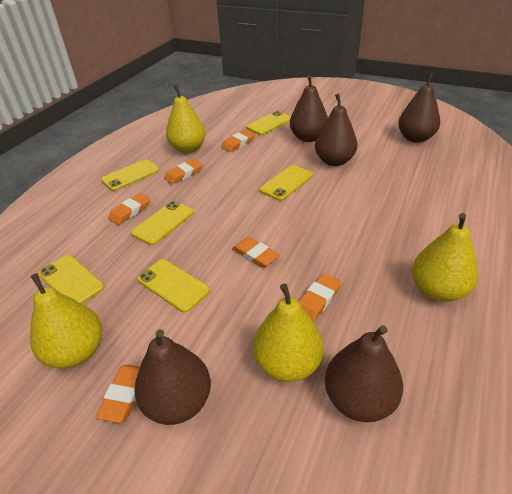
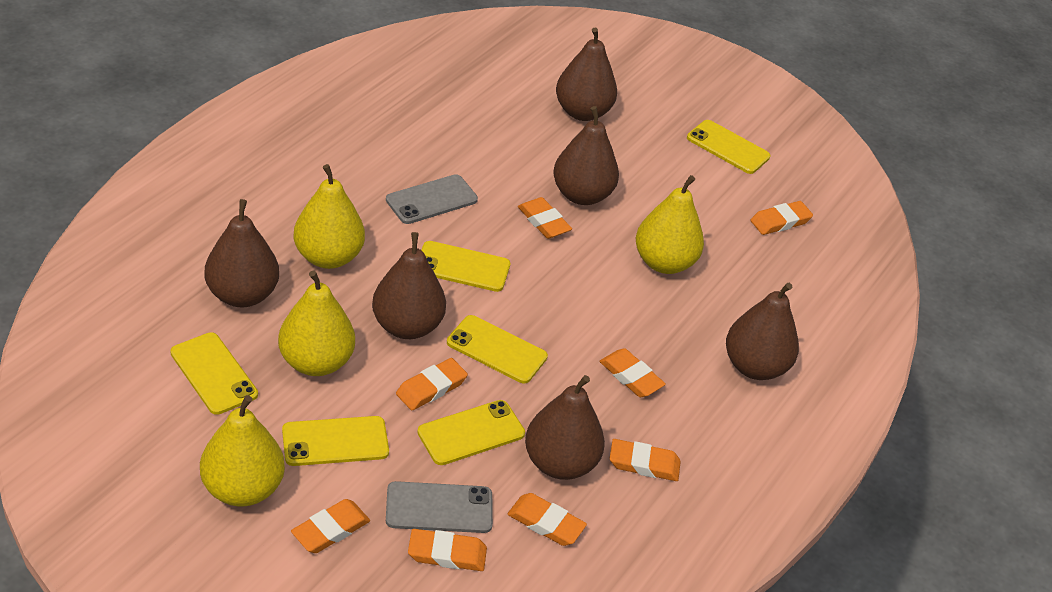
brown pear: [134,329,211,425] [290,75,328,142] [315,94,358,166] [325,325,403,422] [398,73,440,143] = 5 -> [205,199,279,308] [372,232,446,339] [525,375,605,480] [553,106,619,205] [556,27,617,121] [726,283,799,380] = 6
grey phone: none = 0 -> [386,174,478,224] [386,481,493,533] = 2
orange eraser: [96,364,140,423] [108,193,150,225] [164,159,203,184] [221,130,255,152] [232,237,279,268] [299,273,342,321] = 6 -> [291,499,370,553] [396,358,468,410] [408,529,487,571] [508,493,587,546] [518,197,572,239] [599,348,666,397] [610,439,681,481] [751,201,813,235] = 8

